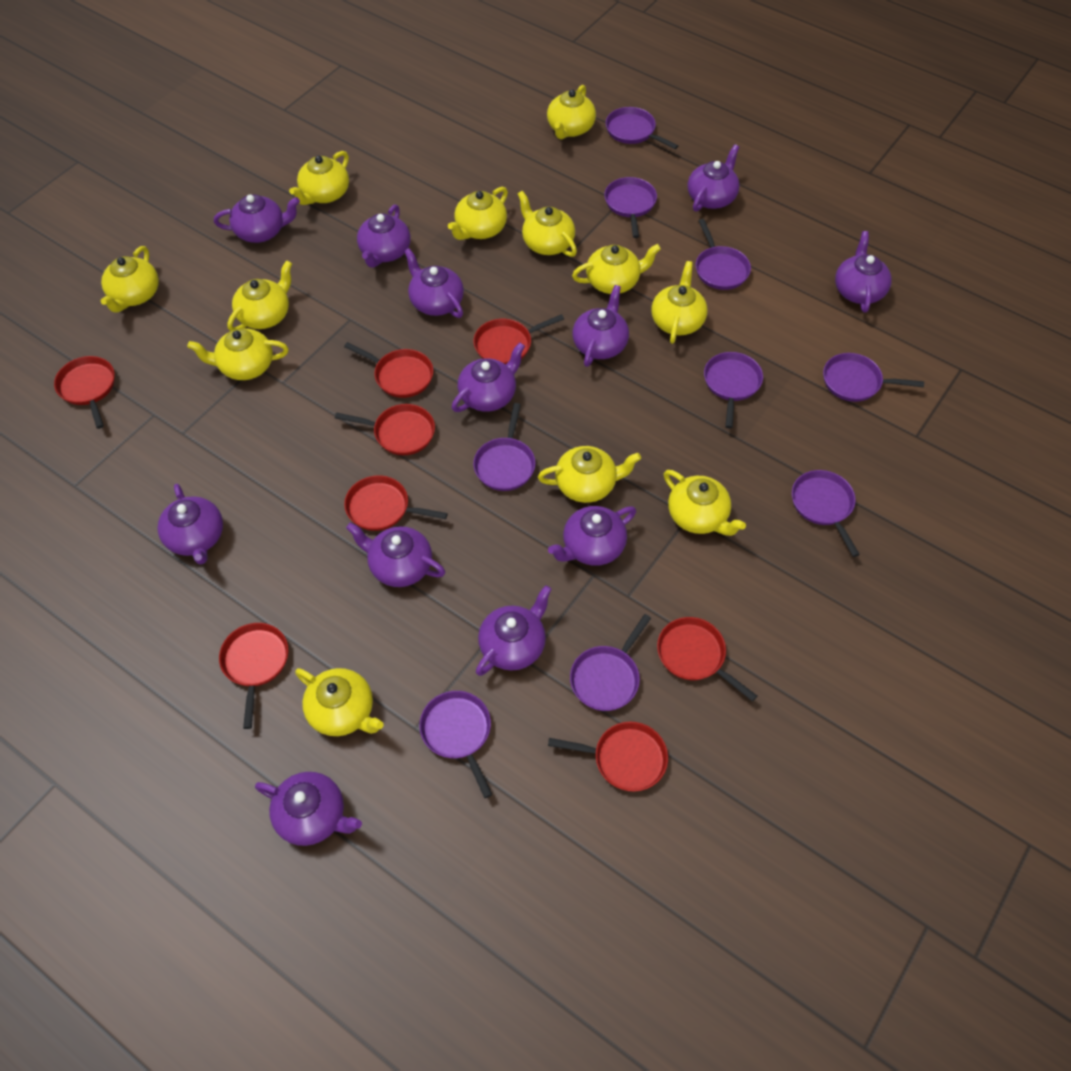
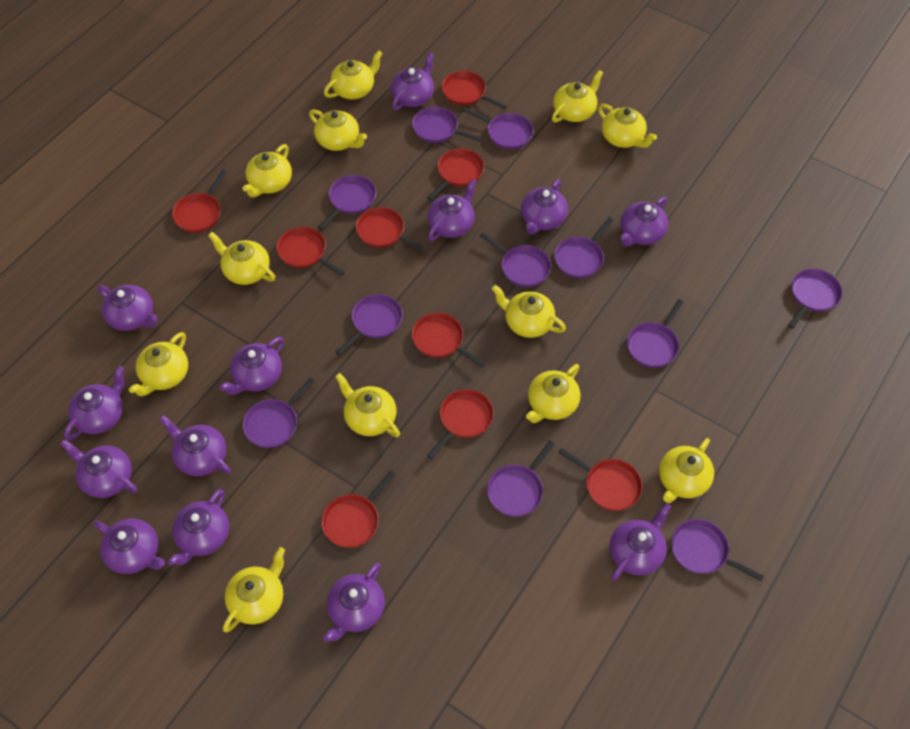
purple pan: [419,691,492,798] [473,403,536,491] [570,614,651,711] [604,177,657,238] [606,107,678,149] [696,219,751,290] [704,352,763,429] [792,470,860,557] [823,353,924,402] = 9 -> [243,378,315,448] [318,175,376,230] [336,294,403,355] [412,107,483,143] [463,107,533,150] [480,232,551,287] [487,441,555,517] [554,217,614,278] [627,299,683,368] [671,519,764,582] [788,269,842,329] = 11
purple teapot: [157,484,223,564] [214,194,300,243] [255,772,362,846] [346,522,445,587] [357,205,411,268] [404,248,464,318] [452,342,525,412] [476,585,552,676] [548,506,636,566] [572,285,629,367] [688,144,740,212] [835,231,892,313] = 12 -> [60,439,137,498] [64,366,124,440] [94,518,165,574] [97,285,157,331] [159,415,231,476] [168,489,229,566] [219,337,284,395] [324,563,385,642] [391,52,434,110] [427,179,476,241] [521,179,568,235] [610,503,671,581] [620,197,668,246] = 13
red pan: [54,356,115,429] [219,623,289,729] [335,404,435,455] [344,342,433,398] [344,475,448,531] [473,314,564,364] [548,722,668,792] [657,617,757,702] = 8 -> [172,170,227,233] [277,227,345,276] [322,471,396,548] [356,207,427,252] [412,313,486,368] [427,149,484,201] [427,389,494,459] [442,71,507,109] [558,447,642,511] = 9

